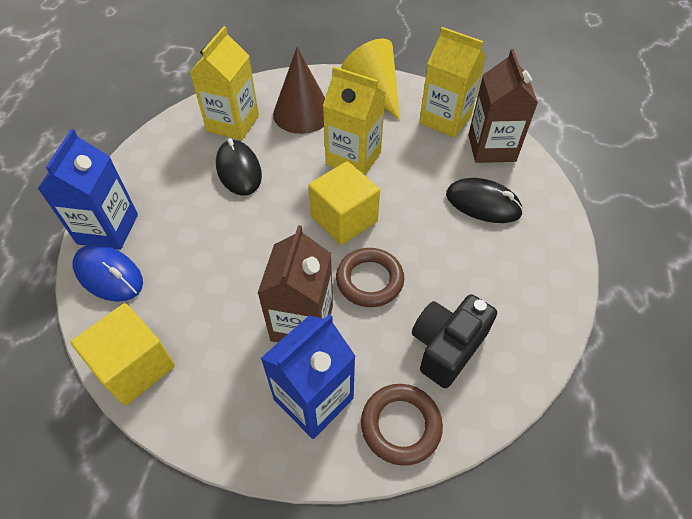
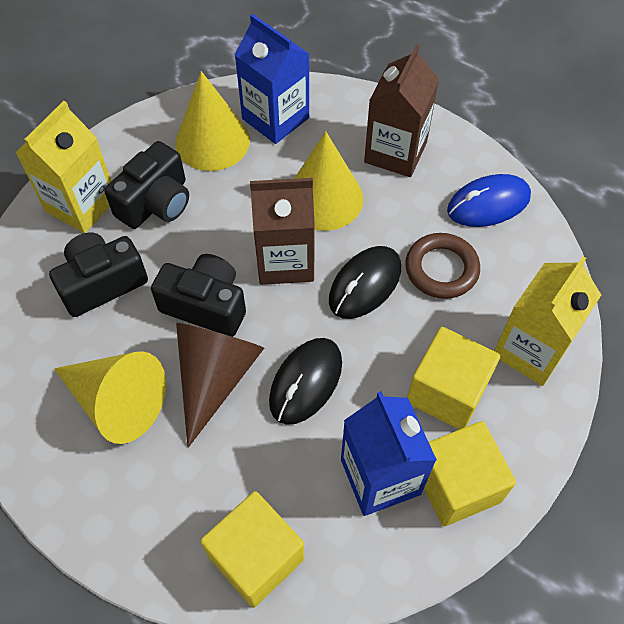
black camera: [412,294,497,388] = 1 -> [49,233,148,317] [104,141,189,229] [151,254,246,337] = 3
brown ring: [336,248,404,307] [361,384,443,466] = 2 -> [405,233,480,299] = 1
yellow carton: [190,26,259,140] [323,66,385,175] [419,27,486,138] = 3 -> [15,101,112,233] [494,256,601,386] = 2
yellow cone: [341,38,400,120] = 1 -> [54,351,166,444] [175,71,250,171] [294,132,363,231] = 3
yellow cube: [71,303,175,406] [308,161,380,245] = 2 -> [200,491,304,608] [407,327,500,430] [424,421,516,526] = 3

